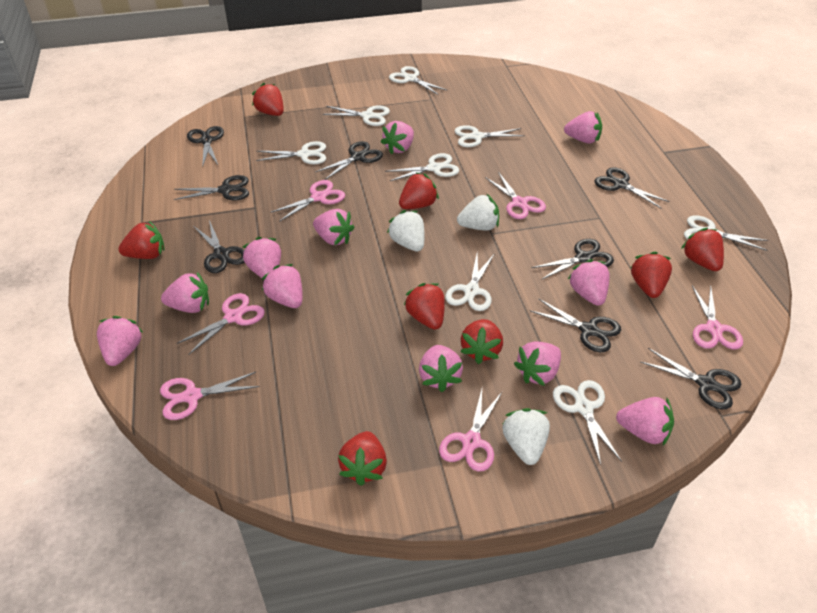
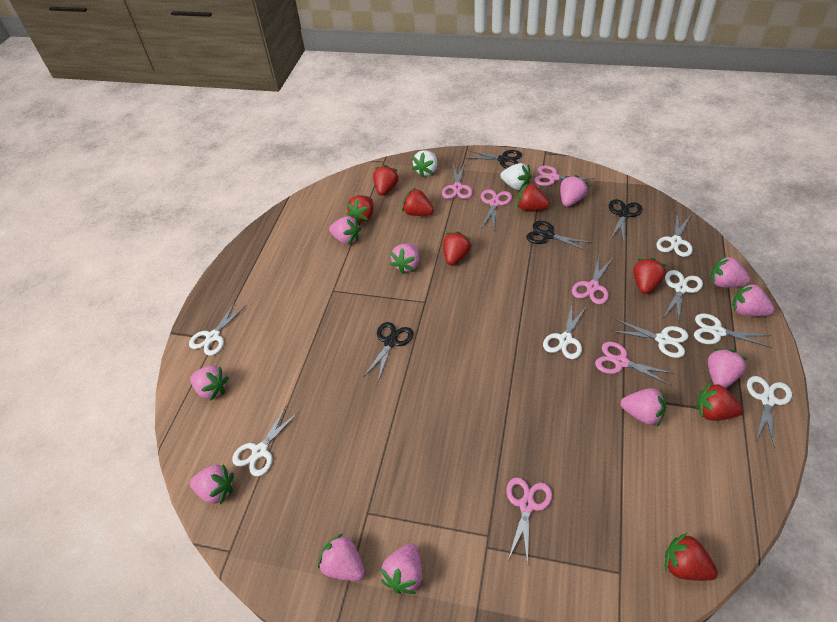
black scissors: [174,175,249,200] [187,126,224,167] [193,220,244,273] [315,141,383,180] [531,239,614,280] [531,298,621,352] [594,167,670,209] [641,348,741,409] = 8 -> [364,322,413,381] [468,150,522,169] [526,221,592,251] [609,199,642,242] = 4
white strawberry: [387,210,424,251] [457,194,499,231] [502,408,550,465] = 3 -> [412,150,437,177] [500,163,531,190] = 2

